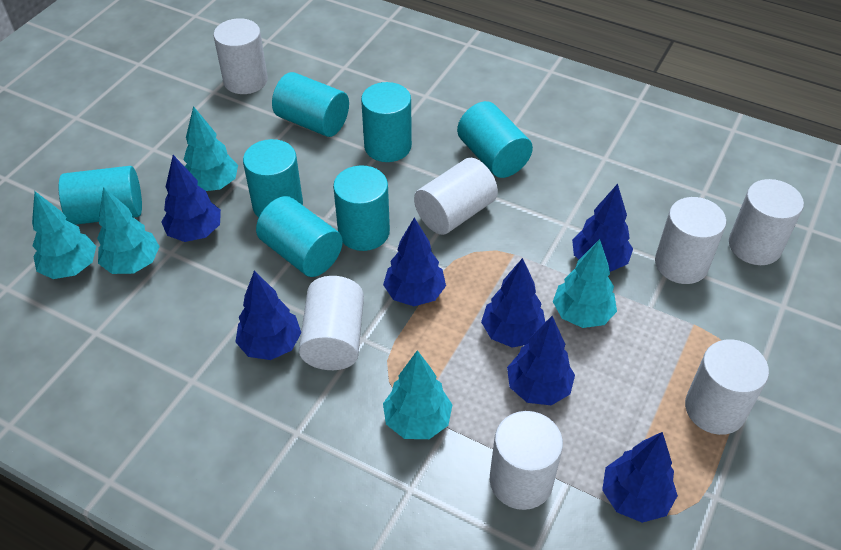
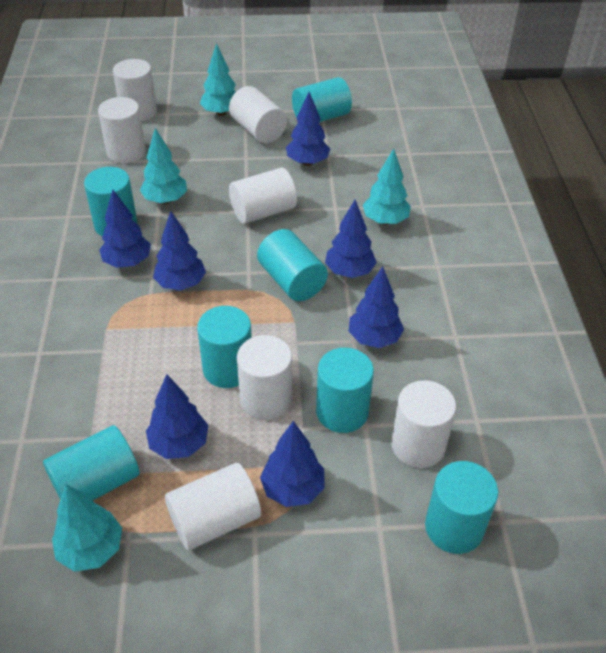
turquoise tree: [32,191,96,279] [97,187,160,274] [184,106,238,191] [383,350,452,439] [553,239,617,328] = 5 -> [52,484,122,572] [140,128,187,204] [200,43,236,116] [363,148,411,225] = 4

